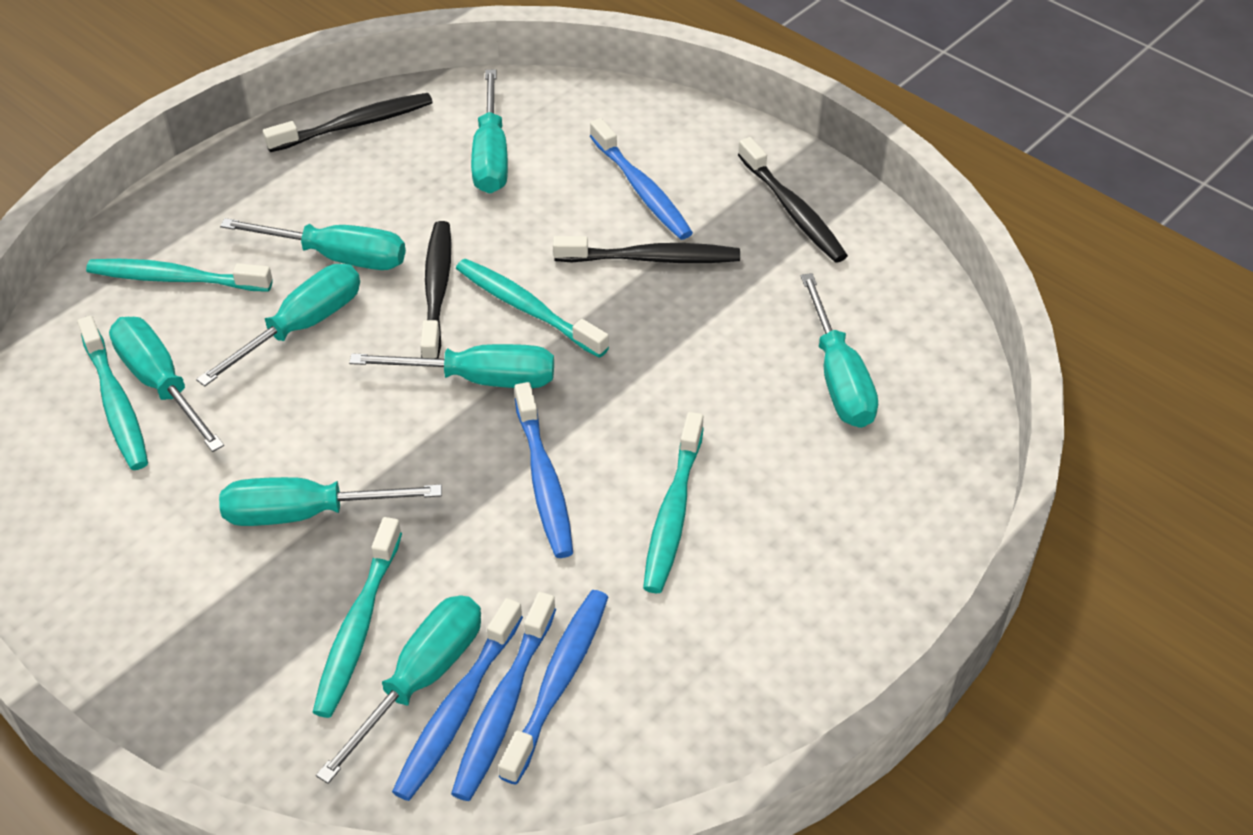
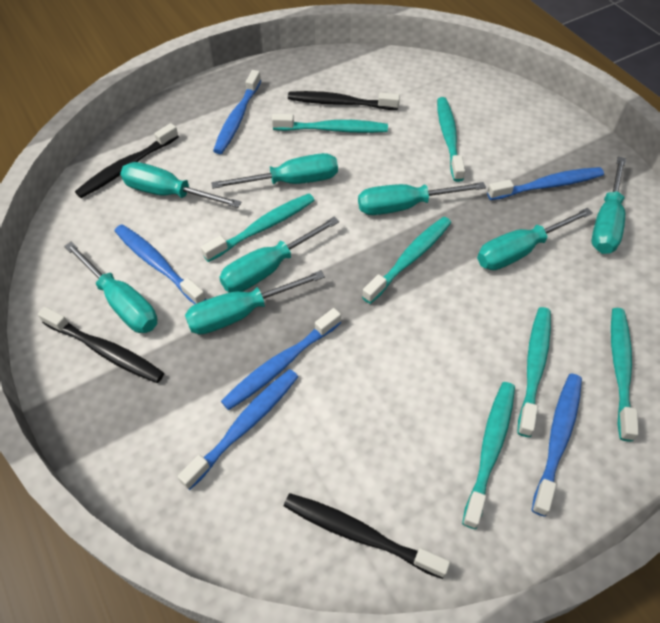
blue toothbrush: [392,598,523,801] [451,592,556,801] [498,590,608,785] [515,382,573,558] [590,118,693,240] = 5 -> [115,224,206,304] [178,369,298,490] [213,70,261,154] [221,308,341,410] [487,167,604,200] [532,374,582,516] = 6
turquoise toothbrush: [77,316,148,470] [86,259,273,292] [313,517,402,718] [456,259,609,358] [643,412,704,593] = 5 -> [201,193,315,262] [272,114,388,133] [362,217,451,304] [437,97,465,182] [462,382,515,529] [517,307,551,437] [611,308,639,441] = 7

